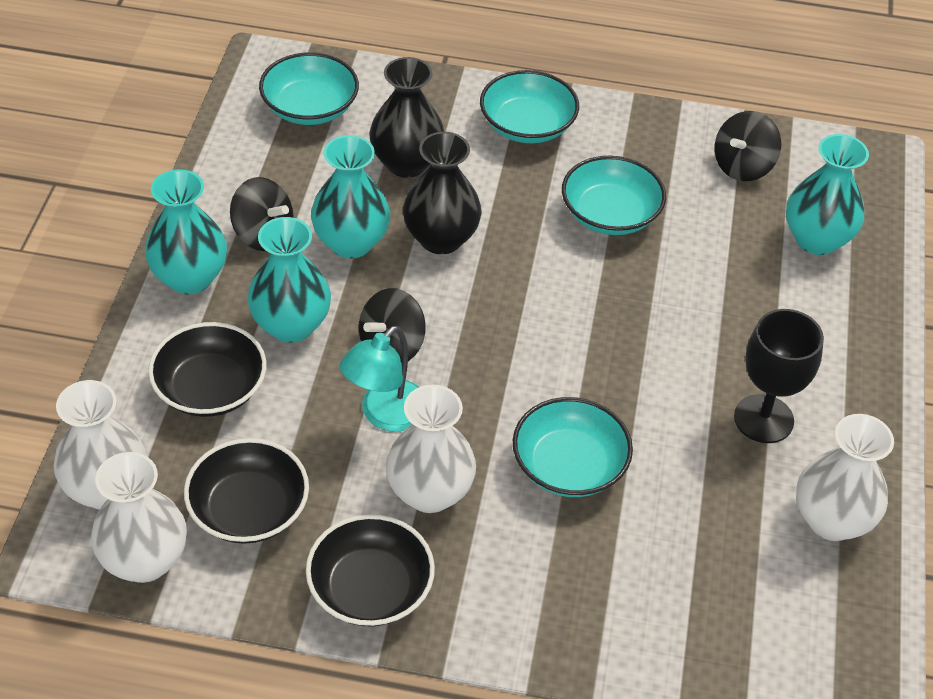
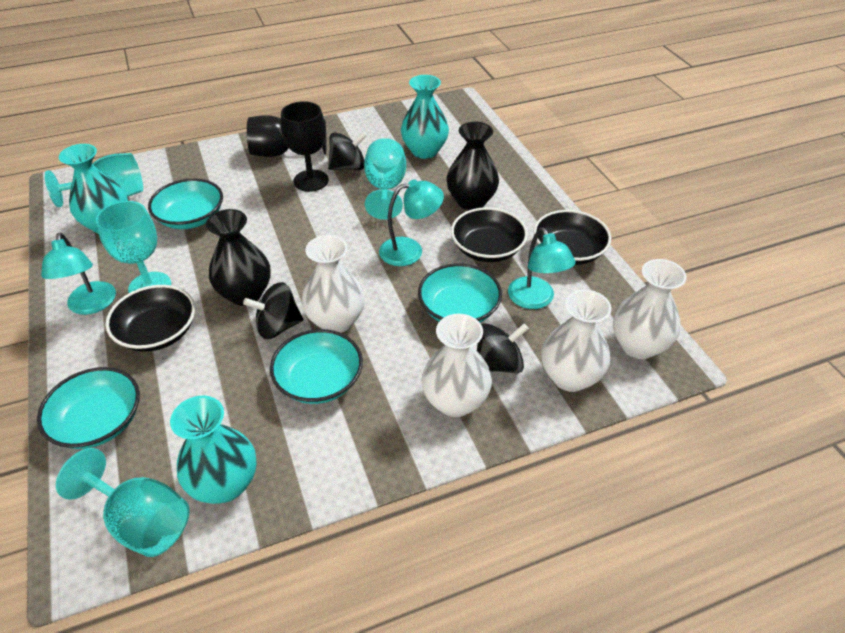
black goblet: [734,309,824,443] = 1 -> [247,115,326,157] [281,101,329,192] = 2
turquoise goblet: none = 0 -> [45,153,143,207] [56,448,190,557] [96,201,171,293] [364,138,406,220] = 4
turquoise lamp: [339,326,419,432] = 1 -> [41,233,116,315] [379,179,444,266] [508,227,575,309] = 3
turquoise vase: [145,169,227,294] [247,217,331,343] [311,135,390,258] [786,134,869,255] = 4 -> [59,144,128,234] [170,396,256,504] [401,75,449,159] = 3

